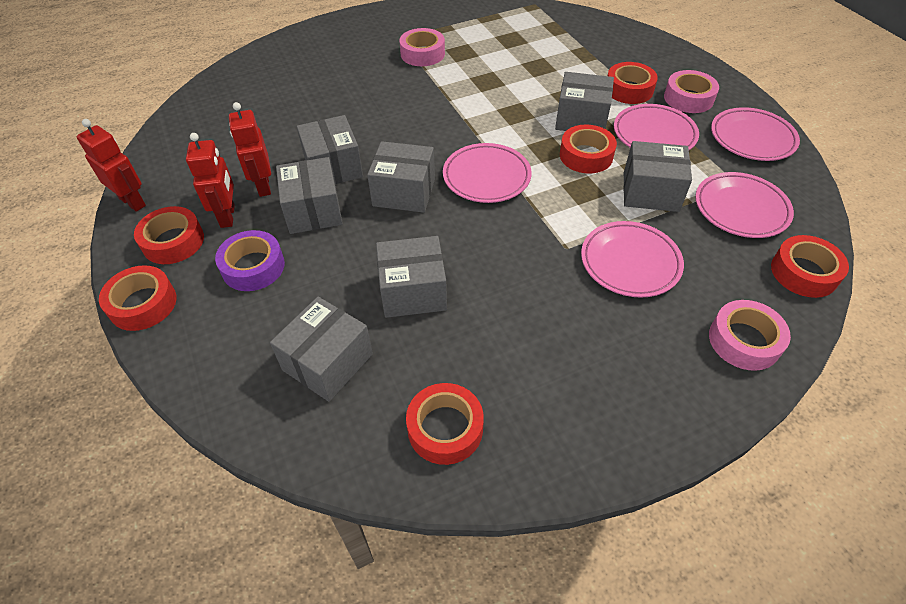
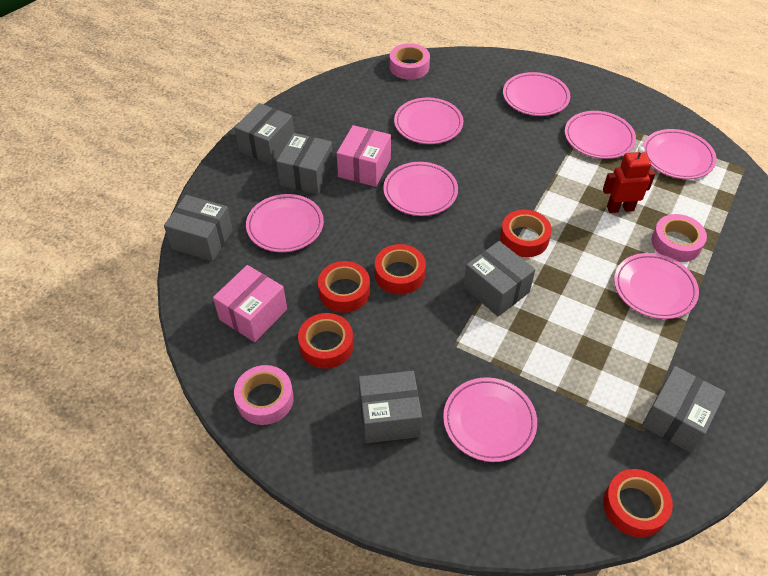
grey box: [270,297,373,402] [276,157,343,234] [297,115,363,184] [367,141,435,213] [376,236,447,318] [555,72,614,131] [624,141,692,212] = 7 -> [164,195,233,261] [234,103,294,165] [276,133,334,194] [359,371,422,443] [463,241,535,317] [642,366,725,453] = 6
pink box: none = 0 -> [213,265,287,342] [337,125,391,187] = 2
pink plate: [443,143,531,203] [581,221,684,297] [614,104,699,150] [695,172,794,238] [711,107,800,161] = 5 -> [246,194,324,252] [383,162,458,216] [394,98,463,144] [443,377,537,462] [503,72,570,116] [565,111,636,159] [614,253,699,319] [643,129,717,179] = 8
purple tape: [215,230,285,291] = 1 -> none = 0
red robot: [77,119,146,212] [186,133,235,228] [229,102,271,197] = 3 -> [603,147,655,213] = 1
red tape: [99,265,177,331] [134,206,204,264] [406,383,484,465] [560,125,617,174] [608,62,658,104] [771,235,849,298] = 6 -> [298,313,354,369] [318,261,370,313] [375,244,426,294] [500,210,552,257] [603,469,673,537] = 5

